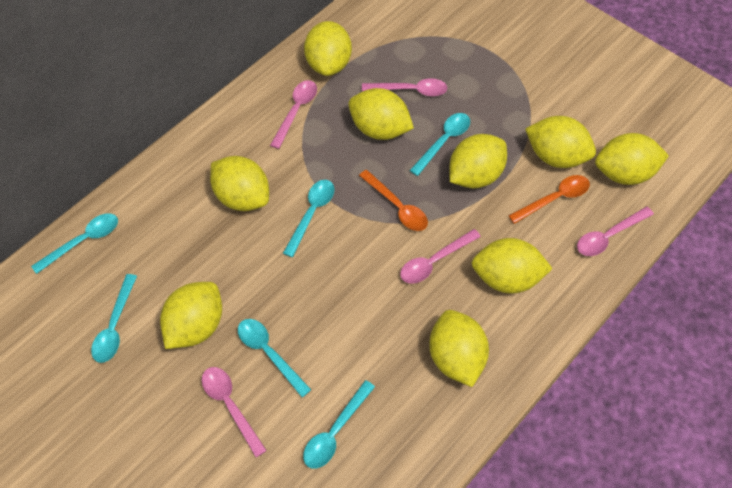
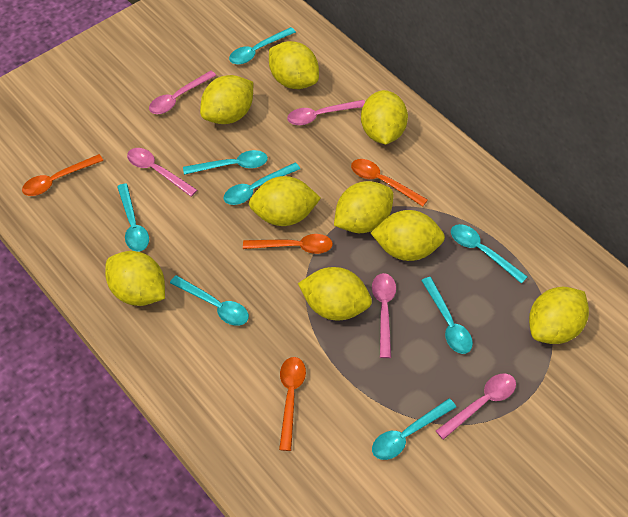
orange spoon: [359,170,428,231] [508,175,590,224] = 2 -> [22,154,104,196] [243,234,333,254] [279,357,306,451] [351,159,428,207] = 4
turquoise spoon: [31,213,118,274] [91,274,137,363] [238,319,311,397] [283,180,335,257] [303,380,375,468] [409,113,470,176] = 6 -> [117,184,149,252] [170,275,249,326] [183,150,268,175] [224,162,300,205] [229,27,296,64] [372,398,456,460] [421,277,473,354] [451,224,528,284] = 8

